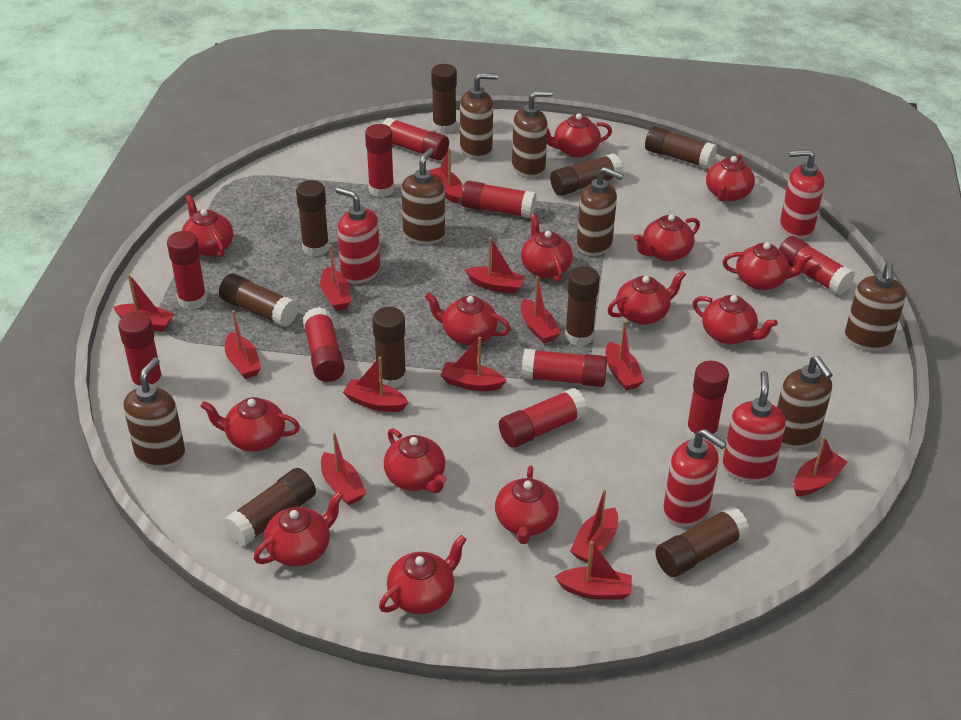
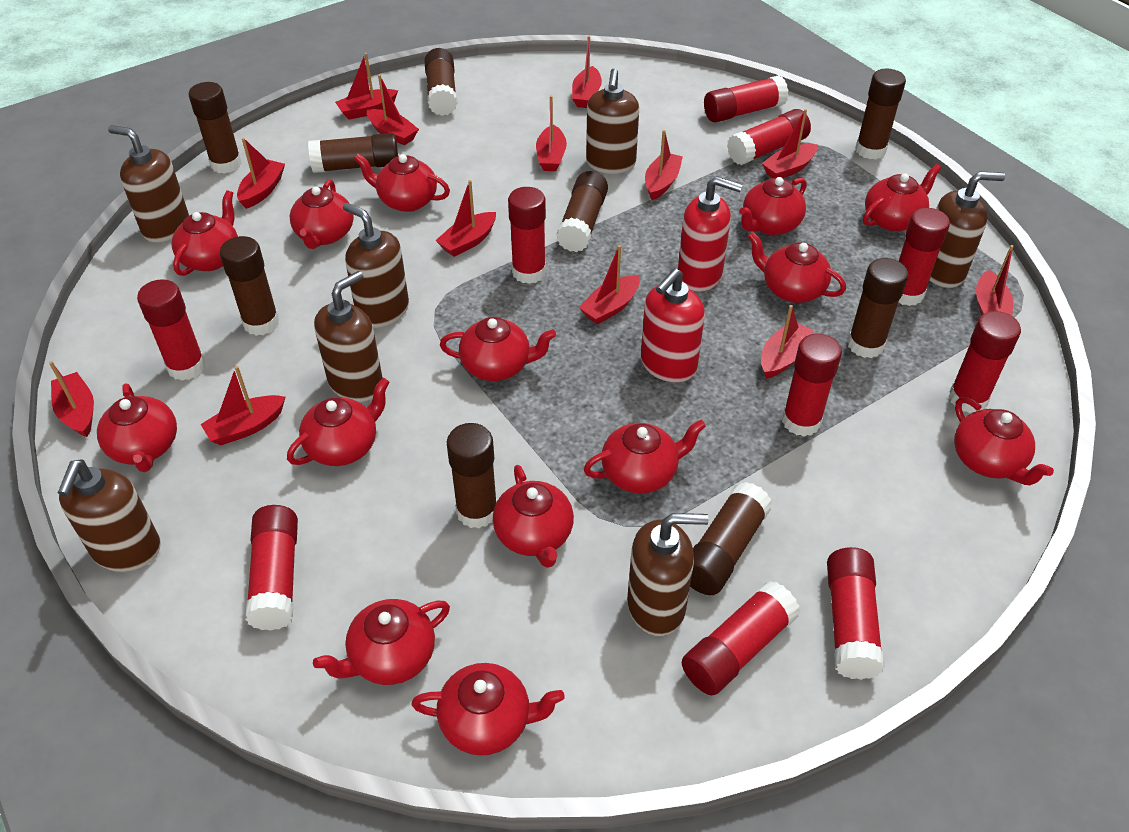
red soap dispenser: [336,187,380,284] [663,429,727,526] [722,371,786,482] [780,149,824,239] = 4 -> [641,268,705,382] [678,176,743,292] = 2

